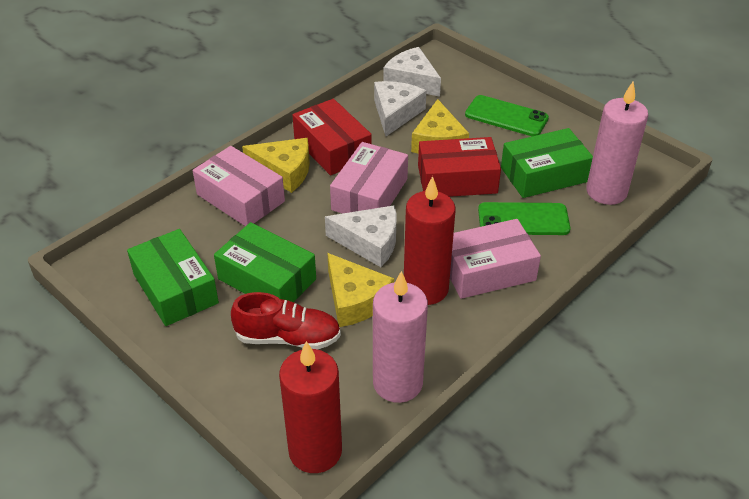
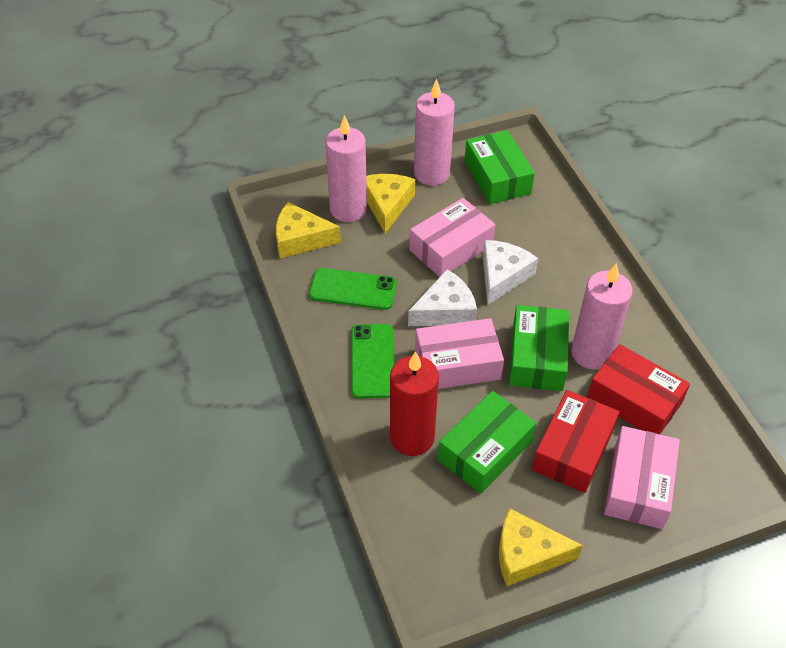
pink candle: [373,271,428,403] [586,82,648,205] = 2 -> [326,115,367,222] [414,79,455,186] [571,263,633,370] = 3
red candle: [279,341,342,473] [404,176,456,305] = 2 -> [390,351,439,456] = 1
red shoe: [231,292,341,350] = 1 -> none = 0
white cheese: [325,205,397,267] [374,81,426,136] [383,47,441,97] = 3 -> [408,269,477,326] [483,240,538,305] = 2

